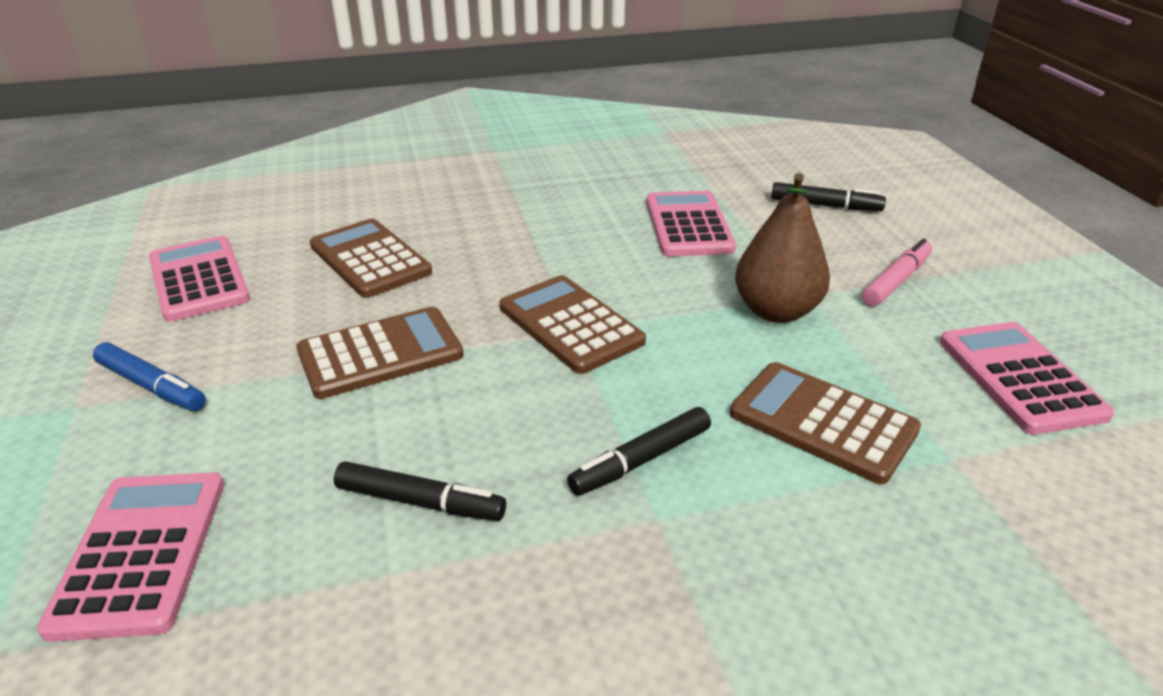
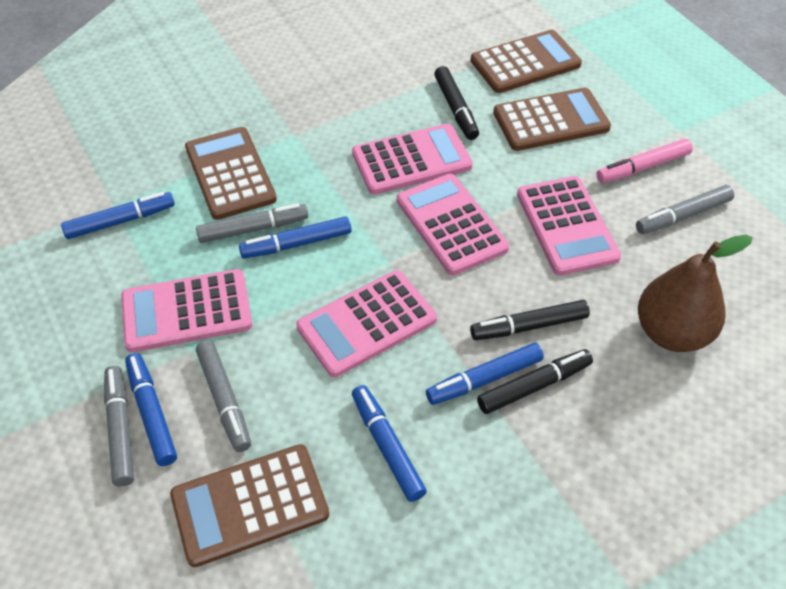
blue marker: [93,342,206,411] = 1 -> [61,192,175,239] [125,353,177,466] [239,216,351,259] [352,385,427,502] [426,343,544,405] = 5
grey marker: none = 0 -> [104,366,134,487] [196,204,308,243] [196,341,251,452] [636,185,734,234] = 4
pink calculator: [37,472,224,642] [149,236,250,322] [646,191,736,256] [940,322,1114,435] = 4 -> [121,269,252,352] [296,270,437,377] [352,124,473,195] [397,174,509,275] [517,176,621,276] = 5

